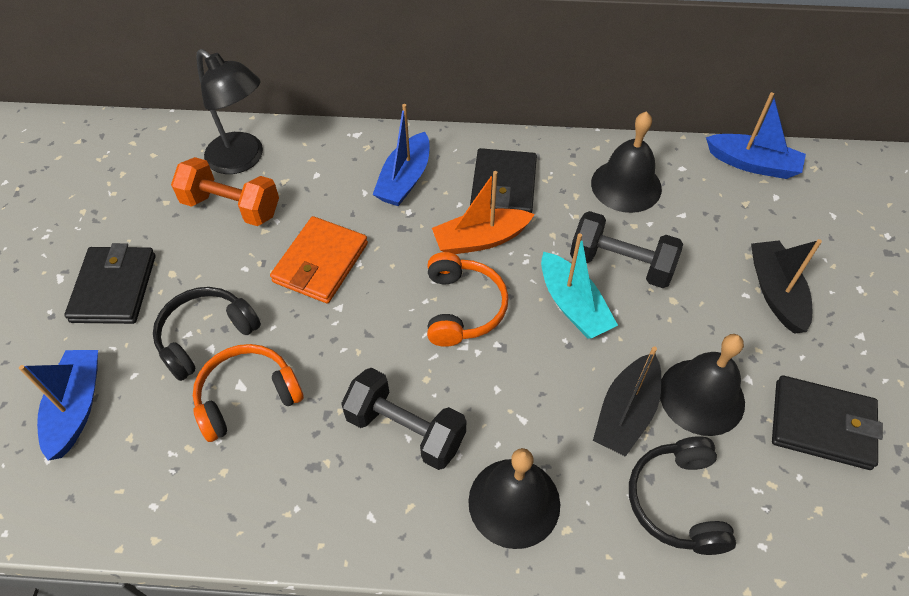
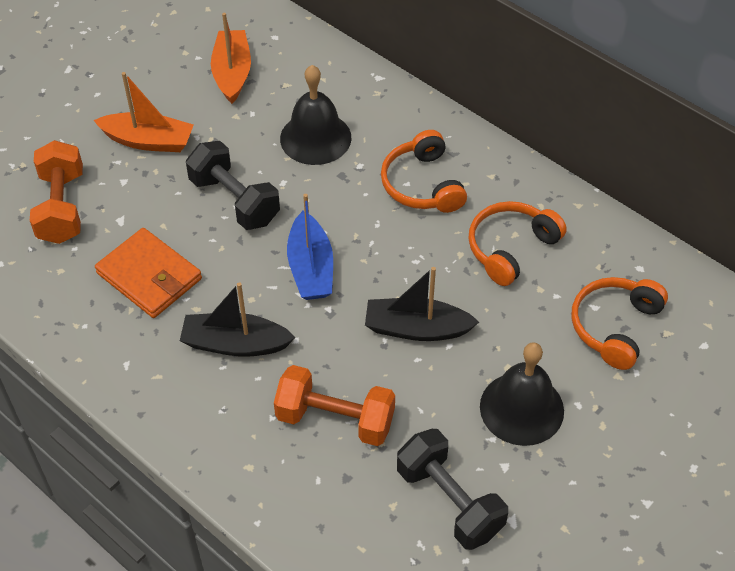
black bell: [468,448,560,549] [591,111,662,213] [660,334,745,436] = 3 -> [280,65,351,165] [480,343,564,446] = 2
black headphones: [153,287,261,381] [629,436,736,555] = 2 -> none = 0
black lamp: [196,49,263,174] = 1 -> none = 0
black wallet: [64,243,156,324] [470,148,537,213] [772,376,883,470] = 3 -> none = 0
blue boat: [19,350,98,461] [372,104,430,206] [706,92,806,179] = 3 -> [287,194,333,300] = 1
orange boat: [432,171,535,254] = 1 -> [93,72,194,152] [211,13,251,104] = 2
orange dumbbell: [171,157,279,226] = 1 -> [30,140,83,244] [274,365,395,446] = 2
orange headphones: [193,344,304,442] [427,252,509,347] = 2 -> [381,130,467,213] [468,201,567,286] [571,277,668,370] = 3
turquoise boat: [541,233,618,338] = 1 -> none = 0

